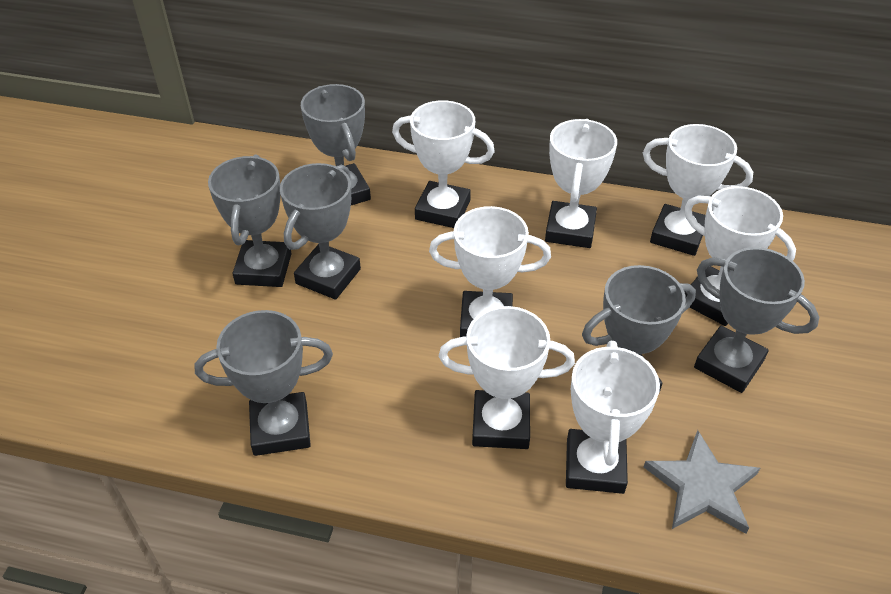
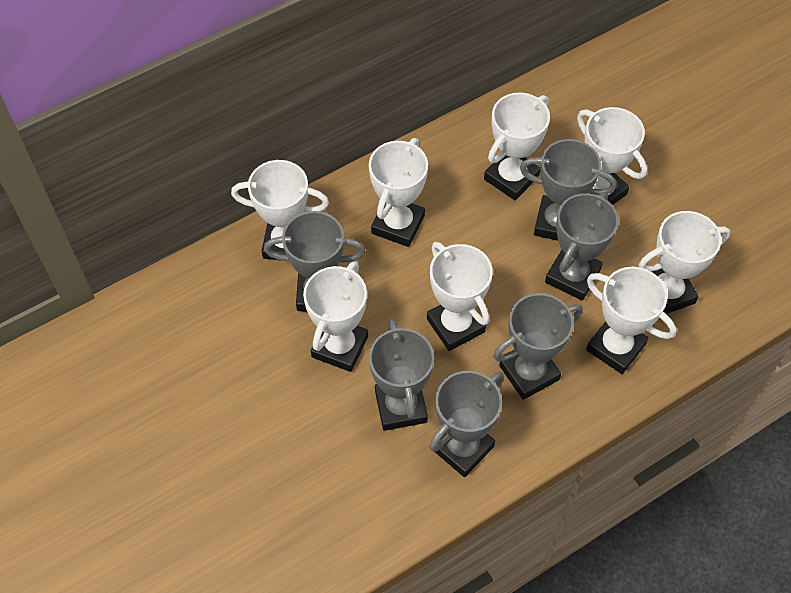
grey star: [644,430,760,534] = 1 -> none = 0
white trophy: [392,100,495,228] [429,206,551,337] [439,306,575,449] [545,119,617,248] [566,341,660,494] [643,124,753,256] [684,186,796,326] = 7 -> [231,160,329,261] [303,261,368,372] [369,138,428,247] [427,242,493,351] [484,92,550,200] [577,107,647,205] [586,267,676,374] [639,211,731,314] = 8

